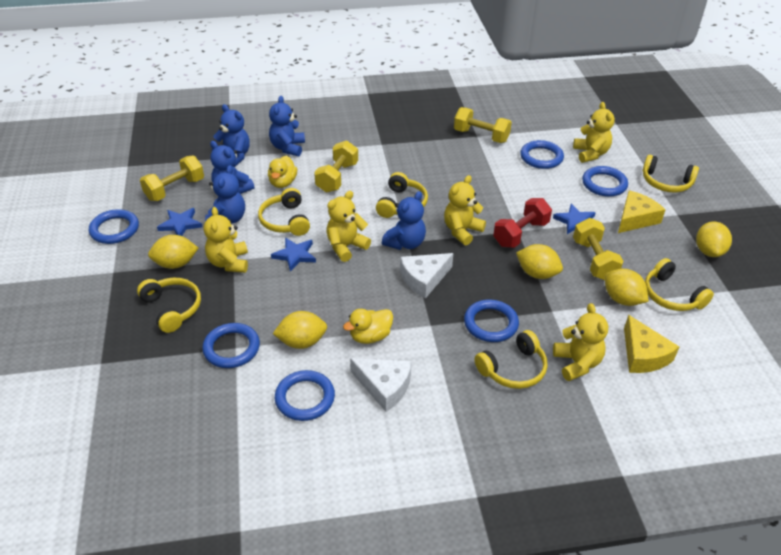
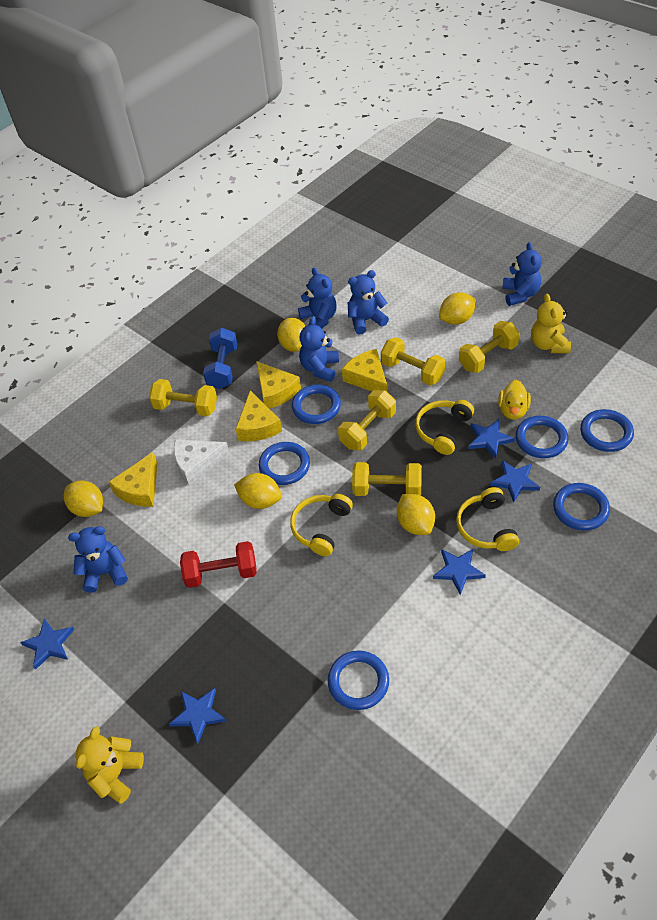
blue dumbbell: none = 0 -> [203,328,238,389] = 1
blue star: [157,208,202,236] [271,238,316,272] [553,204,596,234] = 3 -> [20,618,74,670] [169,688,226,743] [433,549,486,595] [468,419,515,458] [490,461,540,502] = 5
white cheese: [350,358,412,412] [400,253,453,299] = 2 -> [174,440,230,485] = 1
yellow cheese: [618,190,665,233] [624,315,679,373] = 2 -> [109,452,158,507] [236,390,282,441] [256,361,301,408] [342,349,388,392] = 4
yellow duck: [268,156,297,188] [343,309,393,344] = 2 -> [498,380,531,420] = 1
yellow dumbbell: [140,155,204,201] [314,140,358,192] [454,107,512,143] [573,218,623,280] = 4 -> [149,379,217,416] [338,390,396,450] [352,462,422,496] [381,337,446,386] [459,321,520,373] = 5
yellow headphones: [137,278,201,333] [258,188,310,236] [376,172,428,218] [475,330,548,389] [642,155,699,192] [645,258,714,311] = 6 -> [290,494,353,556] [415,400,474,455] [456,487,519,551] = 3
yellow teddy bear: [204,207,248,273] [326,191,371,262] [444,175,486,245] [553,303,608,381] [573,102,615,163] = 5 -> [76,726,144,804] [531,294,571,353] = 2

